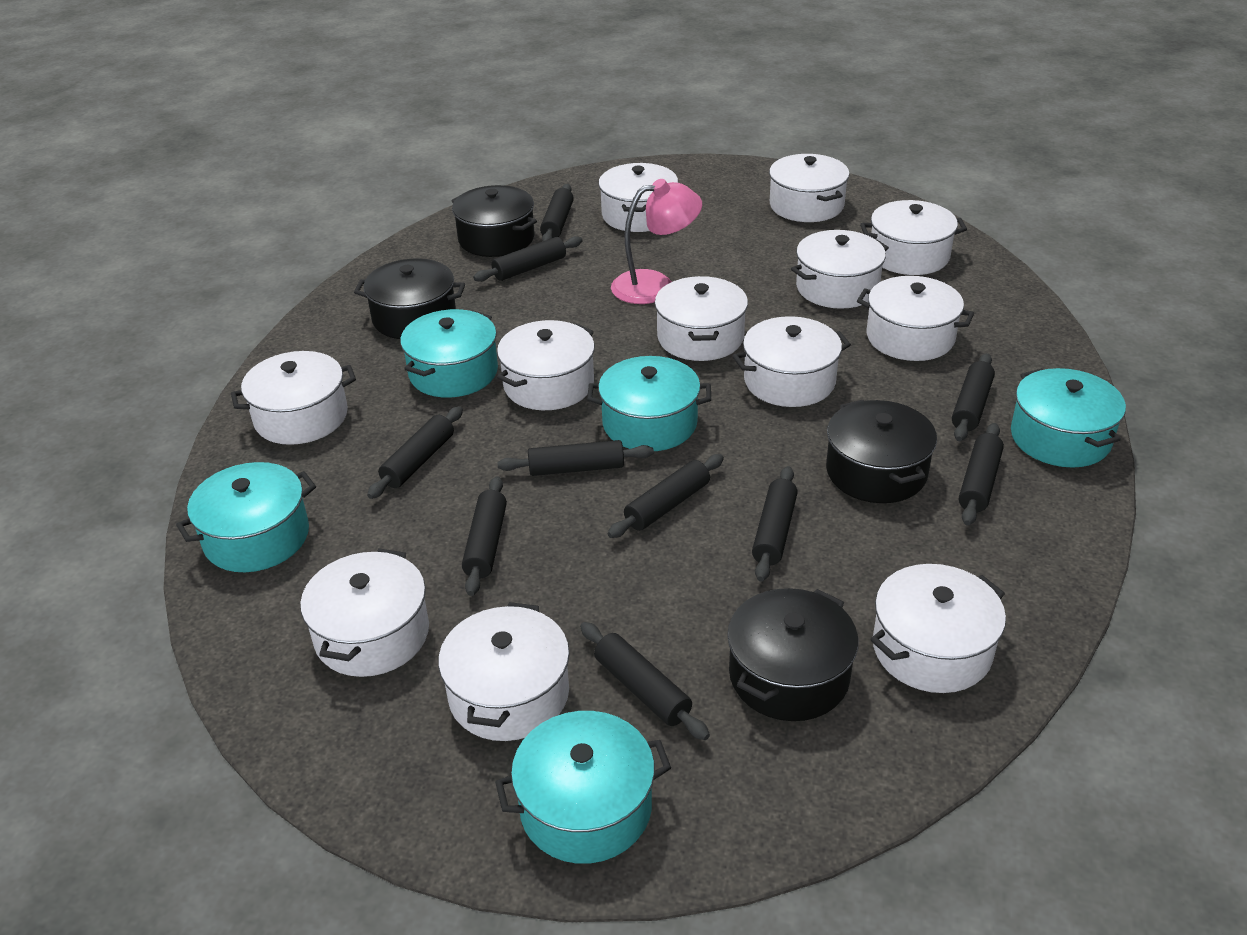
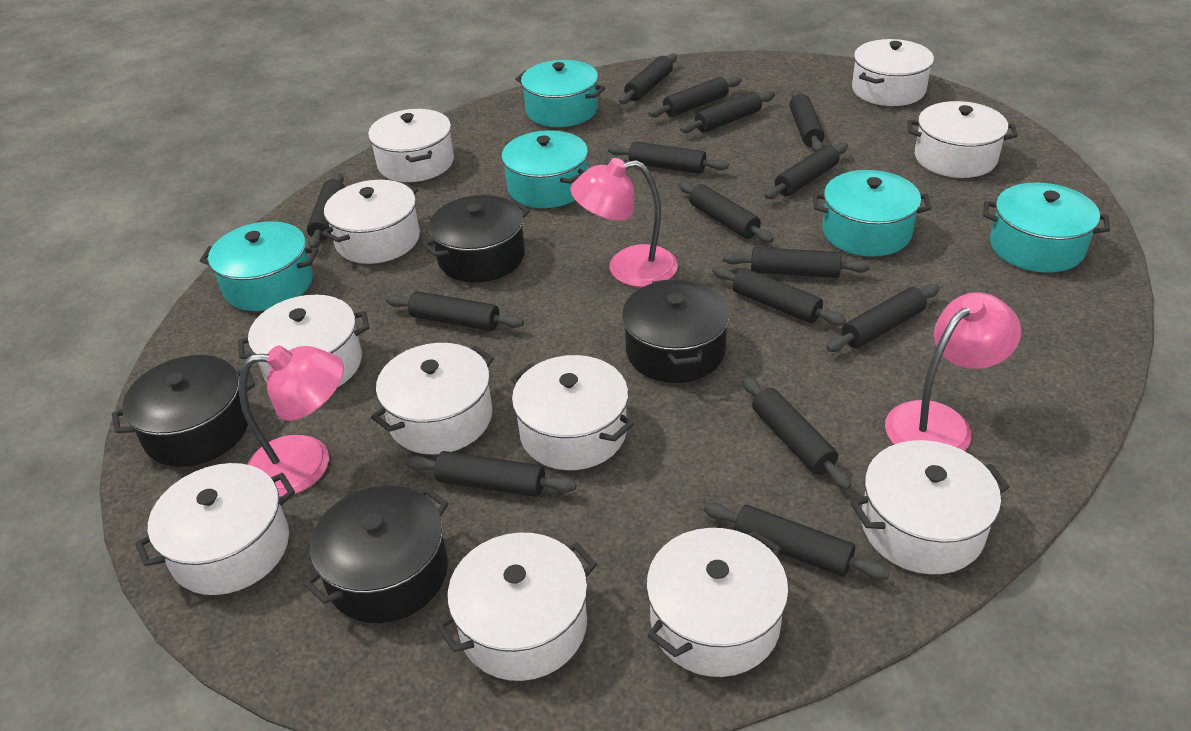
black rolling pin: [367,406,463,499] [462,476,507,596] [473,236,583,282] [497,440,654,476] [540,184,574,242] [580,622,710,740] [608,454,724,538] [752,466,798,581] [952,353,995,441] [959,423,1004,525] = 10 -> [307,173,345,248] [386,291,524,331] [405,451,577,497] [608,141,729,174] [619,54,677,104] [649,77,742,117] [678,181,774,243] [680,91,775,133] [704,502,890,580] [712,266,846,326] [723,247,870,278] [742,377,852,490] [765,143,848,199] [789,90,825,152] [826,284,940,352] = 15
pink lamp: [611,179,702,304] = 1 -> [239,345,344,497] [571,158,678,287] [885,293,1021,451] = 3
white pot: [231,351,356,445] [300,548,429,677] [438,602,570,741] [497,320,595,410] [599,163,678,232] [655,276,748,361] [733,316,851,407] [769,154,849,222] [791,230,889,309] [857,276,974,361] [860,200,967,275] [870,564,1006,693] = 12 -> [135,463,295,595] [238,295,369,387] [322,180,420,264] [368,109,454,182] [371,343,494,454] [436,533,597,681] [511,355,634,470] [646,528,789,677] [851,440,1009,574] [852,39,934,106] [907,101,1018,178] = 11

